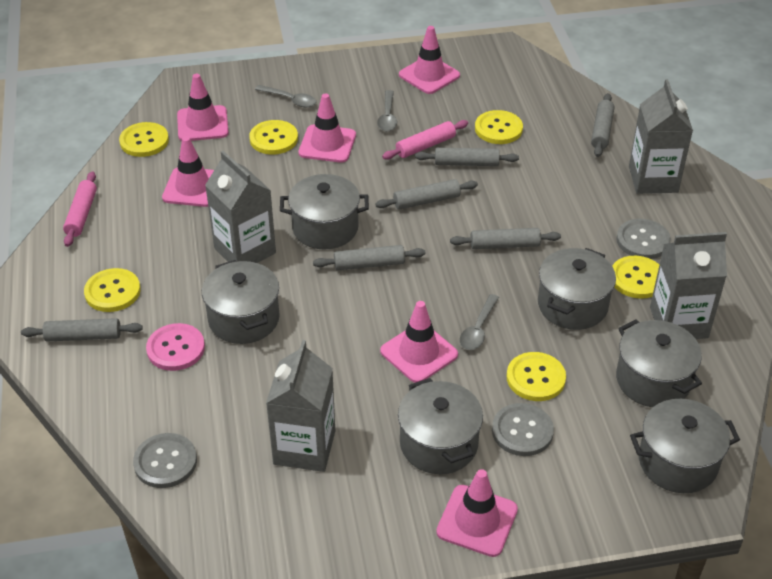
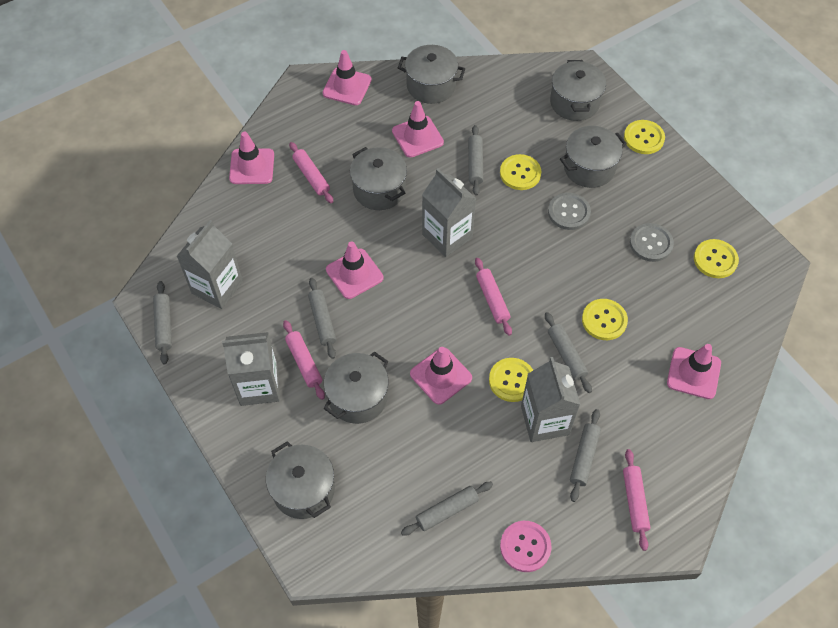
grey button: [133,433,197,488] [492,403,554,456] [616,219,671,259] = 3 -> [548,193,591,230] [630,223,674,262] = 2
grey spoon: [255,85,316,107] [377,90,397,131] [460,294,499,350] = 3 -> none = 0
pink rolling pin: [63,171,97,247] [382,120,468,160] = 2 -> [283,320,325,400] [289,142,333,203] [475,258,512,336] [623,449,650,551] = 4
yellow button: [84,268,141,312] [119,122,169,157] [249,120,298,155] [475,110,523,144] [506,352,566,401] [612,256,659,299] = 6 -> [489,358,533,402] [500,154,542,190] [582,299,628,340] [624,120,665,154] [694,239,739,278] = 5

